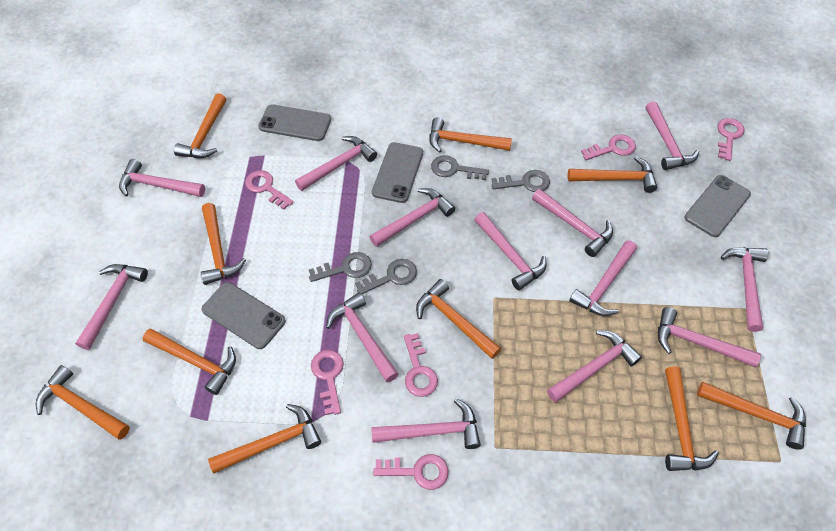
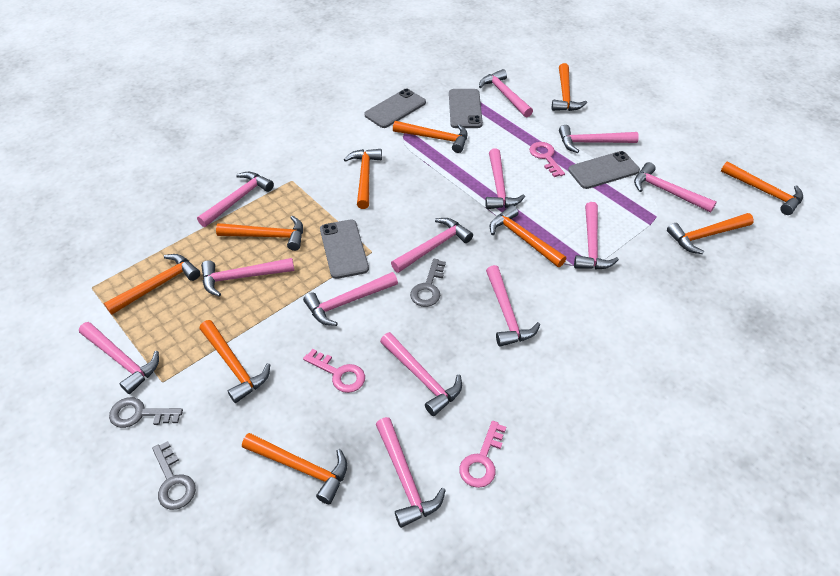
grey key: [309,252,372,282] [355,259,417,294] [431,155,489,180] [492,170,550,192] = 4 -> [109,397,183,428] [152,441,196,510] [410,259,446,307] = 3
pink key: [245,170,294,210] [311,350,344,415] [373,454,449,490] [404,333,438,397] [581,135,636,160] [717,118,745,161] = 6 -> [303,349,365,393] [459,421,506,488] [529,142,565,177] = 3

